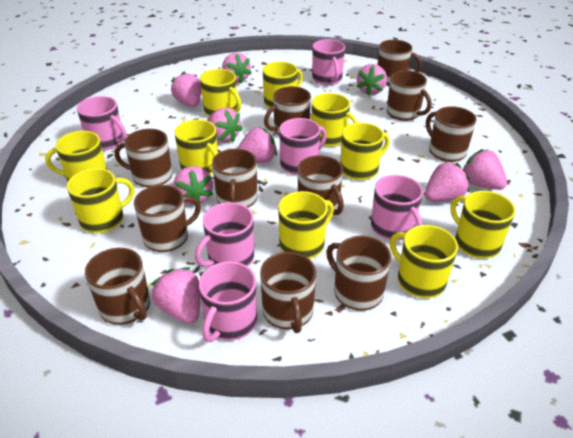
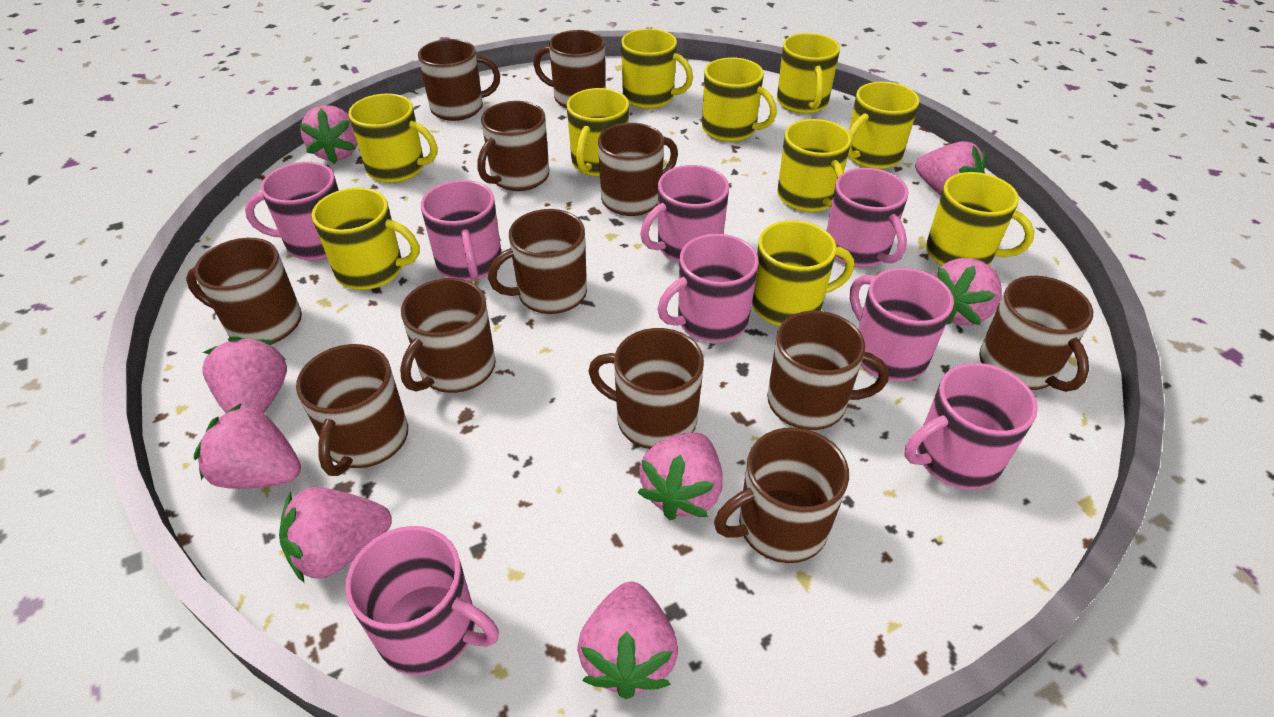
brown mug: [85,248,150,325] [115,129,172,188] [134,185,201,252] [212,148,257,208] [260,252,316,333] [264,86,311,135] [298,155,344,215] [326,236,391,311] [378,40,422,85] [387,70,431,121] [426,106,476,162] = 11 -> [186,238,302,343] [296,344,408,476] [400,278,496,393] [418,39,500,121] [477,101,549,191] [488,209,587,314] [533,30,605,108] [588,328,704,449] [598,123,678,216] [714,427,849,563] [767,311,889,430] [979,276,1093,392] = 12
pink mug: [77,96,126,150] [195,202,254,267] [199,261,257,342] [279,118,327,175] [312,39,345,85] [371,175,423,240] = 6 -> [245,162,339,260] [345,526,499,675] [421,180,502,281] [640,165,729,263] [657,234,759,342] [827,168,909,267] [850,268,954,381] [904,363,1038,490] = 8
pink strawberry: [151,267,201,324] [171,72,202,107] [173,166,213,205] [207,108,243,143] [222,53,252,83] [237,127,277,163] [357,64,387,96] [425,161,470,202] [463,149,507,190] = 9 -> [194,403,301,489] [202,336,287,414] [279,487,392,582] [299,105,357,164] [577,581,678,699] [638,432,723,520] [915,141,986,195] [934,258,1002,325] = 8

